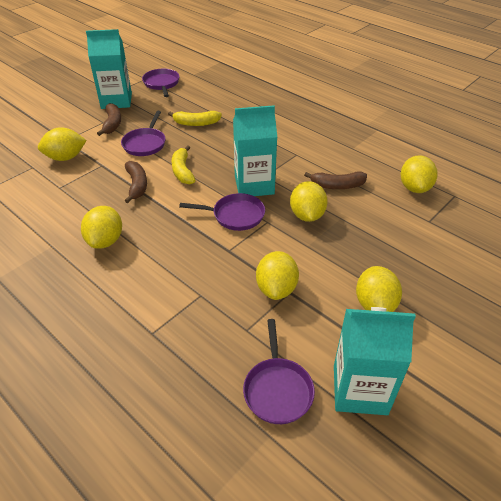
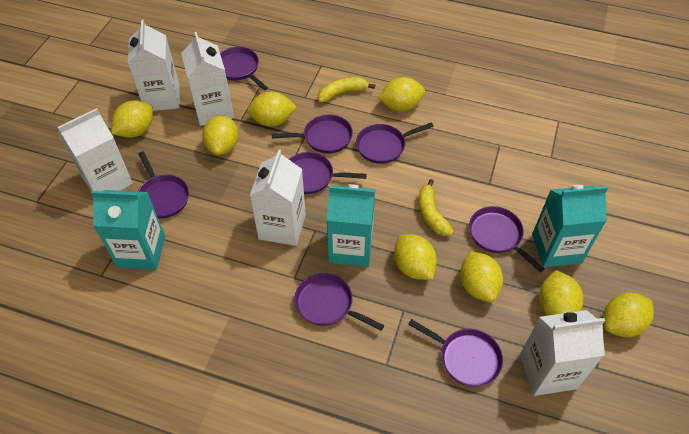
brown banana: [97,103,121,136] [125,161,147,203] [304,171,367,189] = 3 -> none = 0
purple pan: [121,111,166,156] [142,69,180,97] [179,193,265,231] [243,319,315,424] = 4 -> [138,151,189,219] [220,47,268,90] [272,114,353,153] [289,152,367,194] [294,273,384,331] [356,122,434,164] [408,319,503,387] [469,206,544,273] = 8
white carton: none = 0 -> [58,108,133,191] [128,19,179,111] [181,32,234,126] [250,149,306,246] [520,310,605,396] = 5
yellow lemon: [38,127,87,161] [81,206,122,249] [256,251,299,300] [290,181,328,222] [356,266,402,312] [401,155,438,193] = 6 -> [111,100,153,138] [202,115,239,155] [247,92,297,126] [378,77,425,111] [394,234,437,280] [460,251,503,302] [539,270,583,315] [603,293,654,337] = 8

